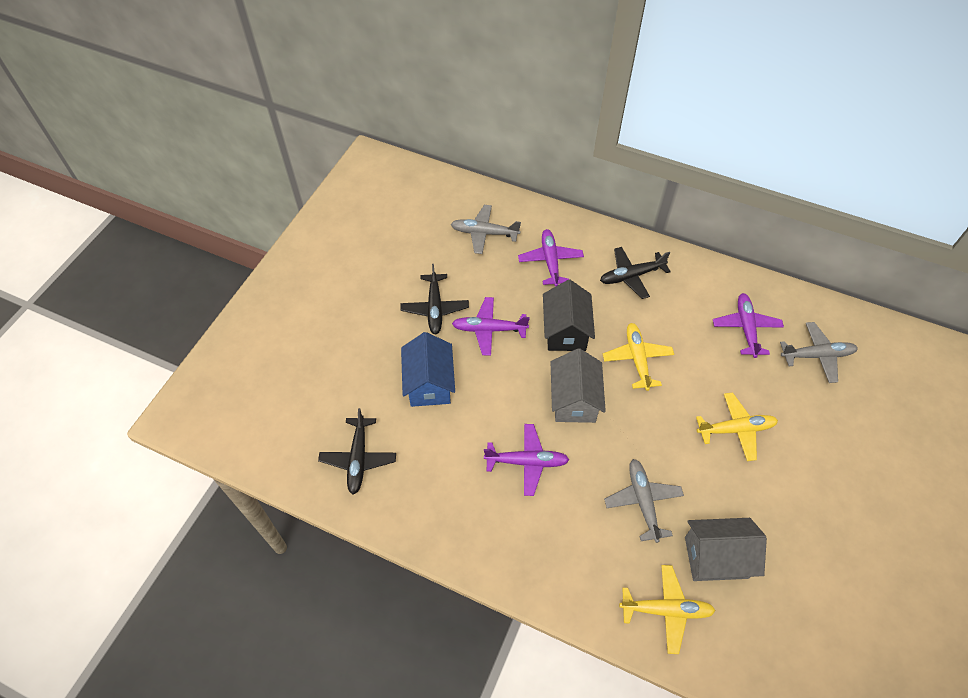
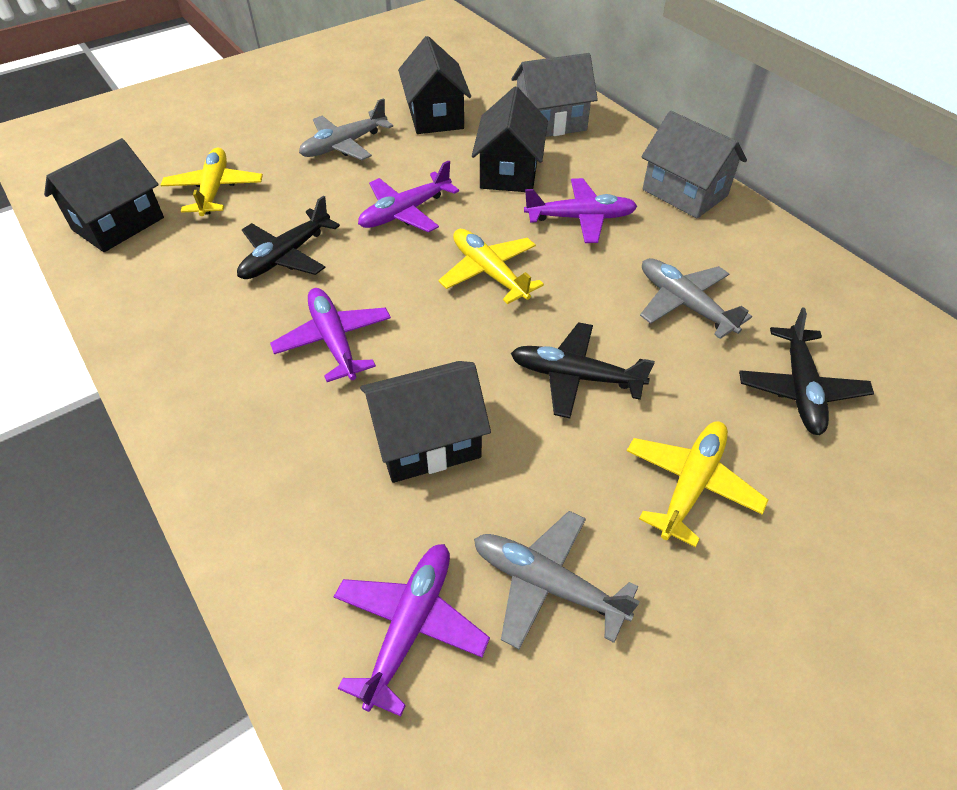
black house: [543,280,595,351] = 1 -> [44,138,164,252] [360,361,491,483] [398,36,471,134] [472,87,548,192] = 4
blue house: [401,332,455,407] = 1 -> none = 0

